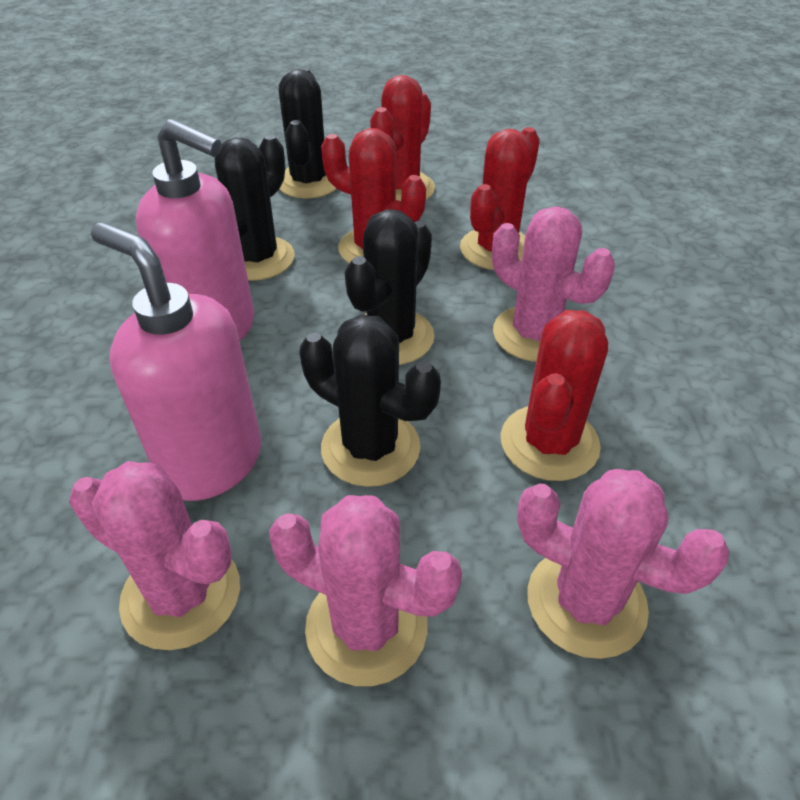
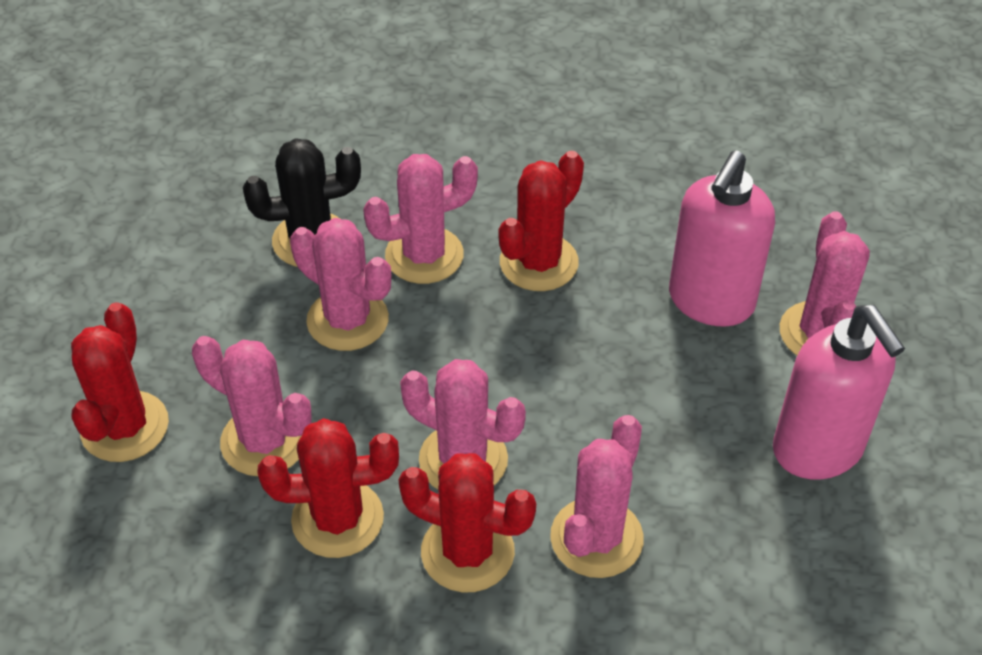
black cactus: [215,135,294,281] [278,68,336,199] [300,314,441,487] [345,209,435,365] = 4 -> [243,138,361,267] = 1
pink cactus: [69,461,240,650] [269,495,462,686] [492,206,615,362] [517,469,730,659] = 4 -> [192,336,312,476] [290,218,391,351] [363,154,478,284] [400,359,526,489] [550,415,643,578] [780,211,870,356] = 6

